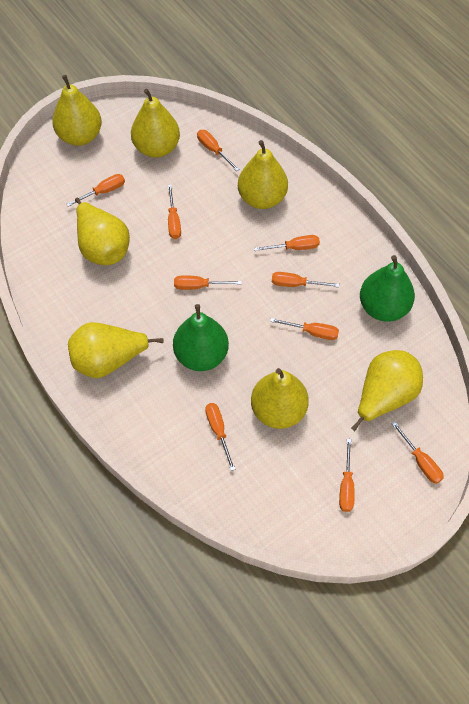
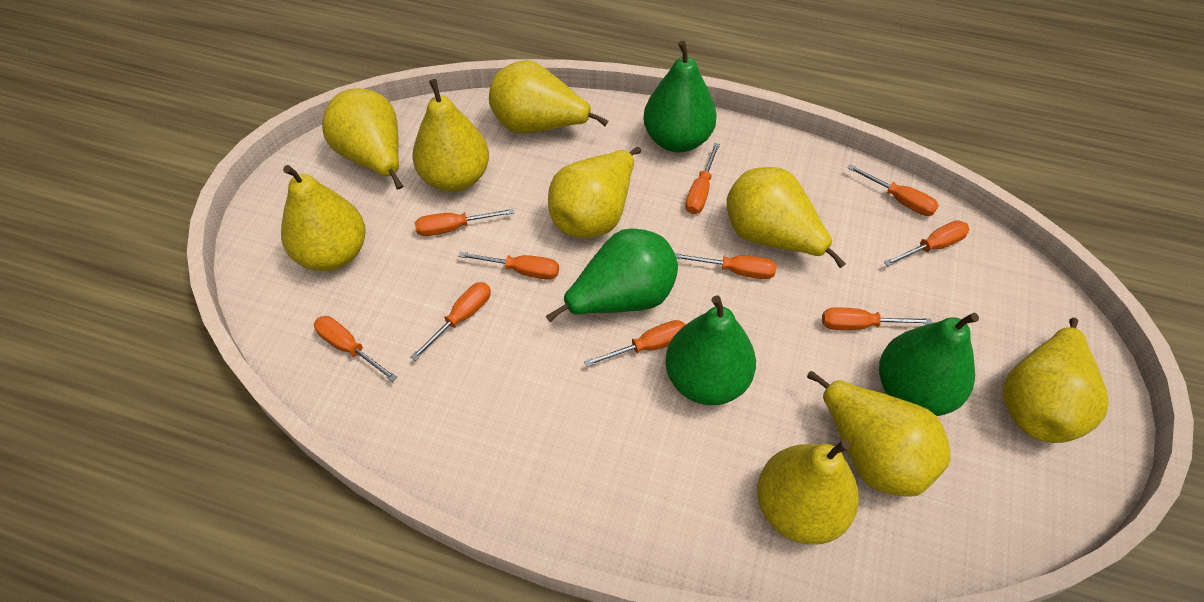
green pear: [173,304,229,371] [360,255,415,322] = 2 -> [546,229,678,322] [643,41,717,153] [665,295,756,405] [879,313,979,416] = 4
yellow pear: [52,75,102,146] [68,322,164,378] [75,197,130,265] [131,89,180,158] [238,140,288,209] [251,368,309,429] [351,350,423,431] = 7 -> [281,165,365,271] [322,88,403,190] [413,79,489,192] [489,60,608,134] [548,147,641,238] [727,167,846,268] [757,440,859,545] [807,371,951,497] [1003,318,1109,443] = 9

